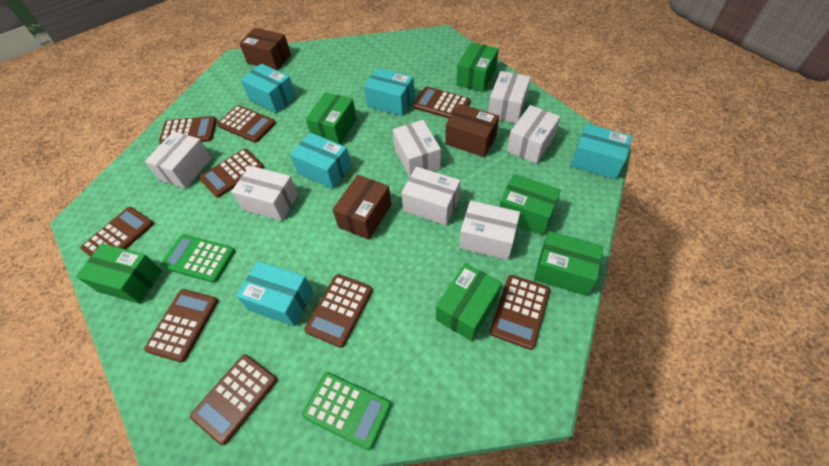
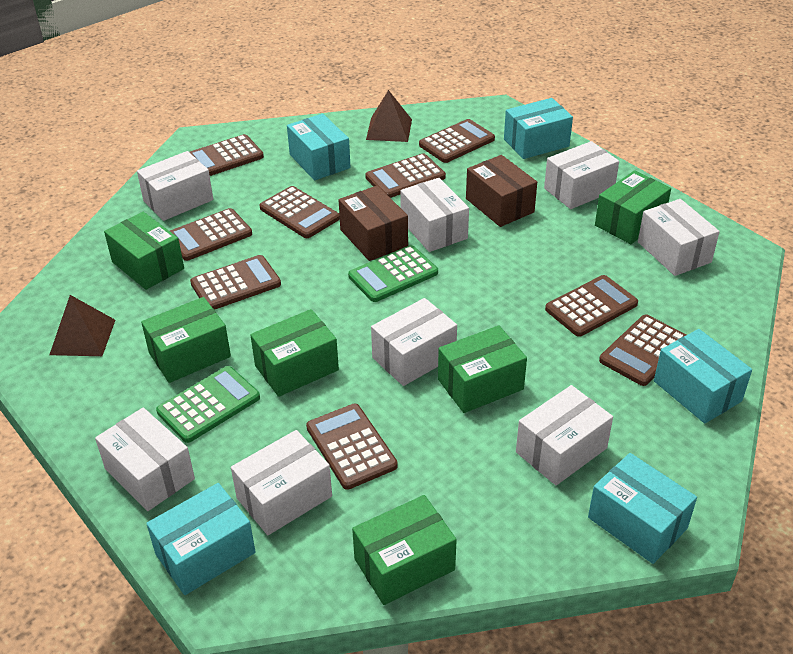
brown box: [239,28,291,71] [332,175,391,240] [445,104,499,157] = 3 -> [339,186,408,261] [466,155,537,227] = 2
brown pyramid: none = 0 -> [49,295,115,356] [366,90,412,142] = 2
white box: [145,131,212,189] [231,166,298,221] [393,120,441,177] [401,167,461,225] [459,201,520,260] [488,71,531,123] [507,105,561,164] = 7 -> [95,407,195,511] [137,151,213,221] [231,430,332,535] [371,298,457,386] [400,178,469,252] [516,385,613,485] [544,141,619,209] [638,199,720,276] = 8

